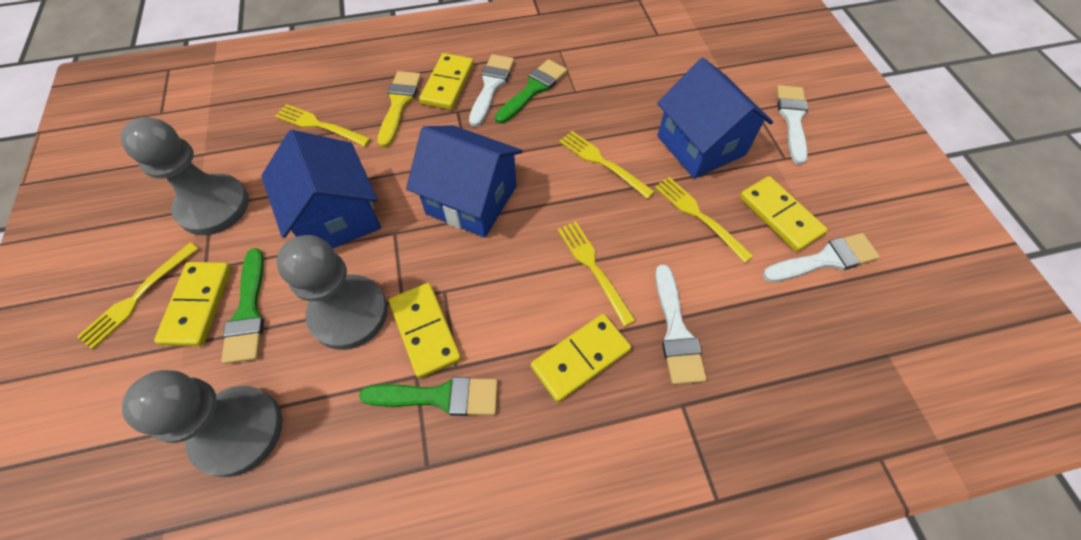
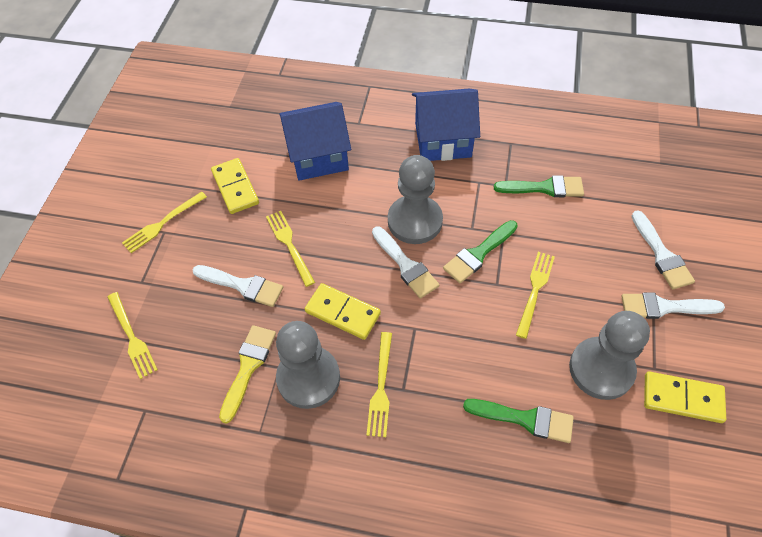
blue house: [261,130,381,248] [406,125,523,238] [657,58,773,179] = 3 -> [279,102,351,181] [412,89,480,161] = 2
yellow domino: [154,262,232,346] [389,283,461,379] [419,53,474,110] [531,314,631,402] [740,176,828,252] = 5 -> [211,158,259,214] [305,283,381,340] [644,371,726,423] = 3

